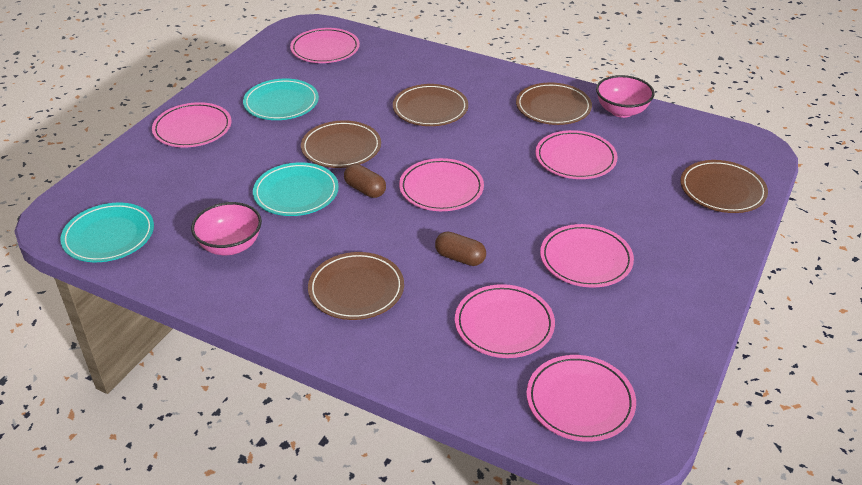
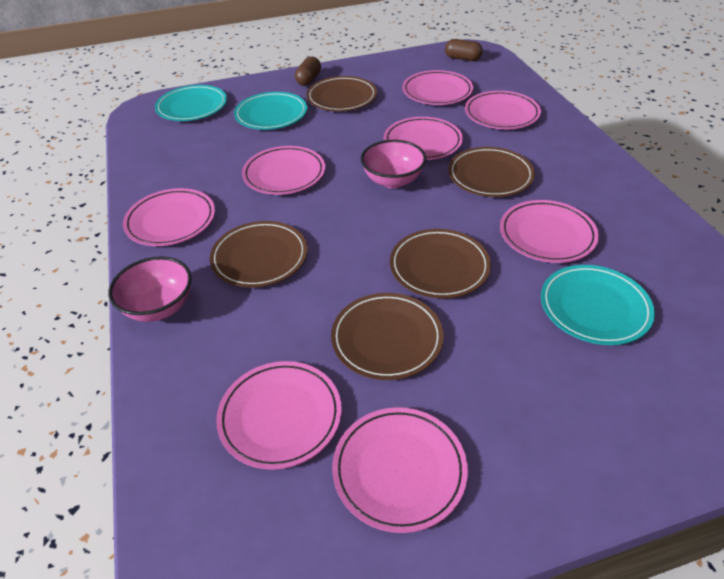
pink plate: [152,102,231,147] [290,28,360,63] [399,158,484,211] [455,284,555,358] [526,355,636,442] [535,130,618,179] [540,224,634,288] = 7 -> [123,188,215,246] [216,361,342,470] [242,146,325,195] [332,407,468,533] [383,117,463,160] [402,70,473,105] [465,91,541,129] [500,200,599,263] = 8

